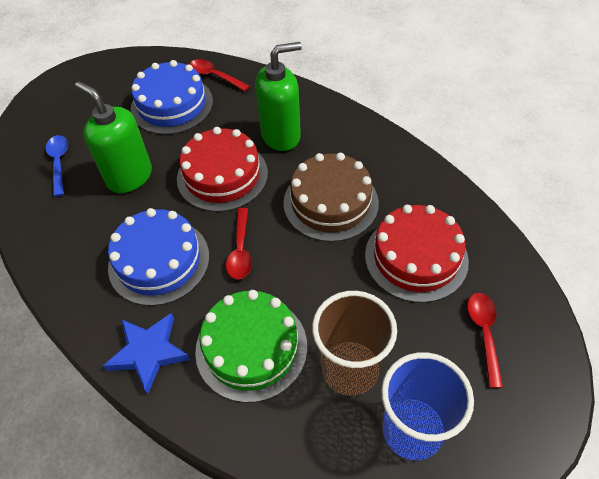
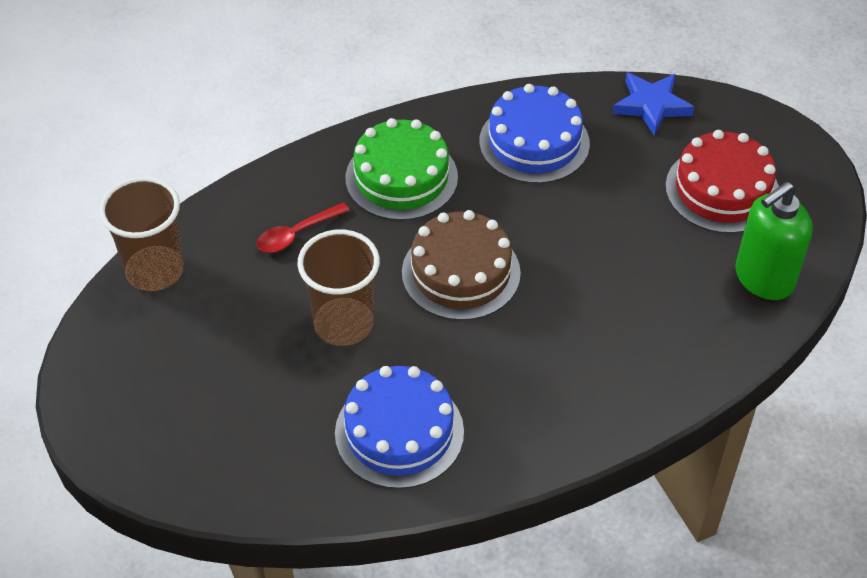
blue cup: [381,352,474,460] = 1 -> none = 0
blue spoon: [46,135,68,197] = 1 -> none = 0
brown cup: [312,291,397,396] = 1 -> [99,177,184,291] [297,230,380,346] = 2
green soap dispenser: [75,81,152,193] [255,42,302,151] = 2 -> [735,182,813,300] = 1
red cake: [177,127,268,212] [365,205,469,303] = 2 -> [666,130,779,233] = 1
red spoon: [190,59,250,91] [226,208,252,279] [467,293,503,388] = 3 -> [257,203,350,252] = 1

